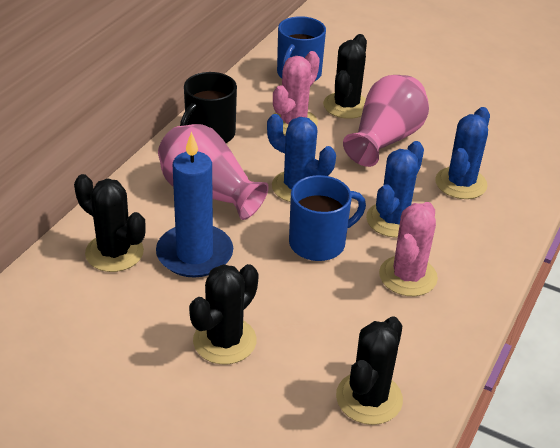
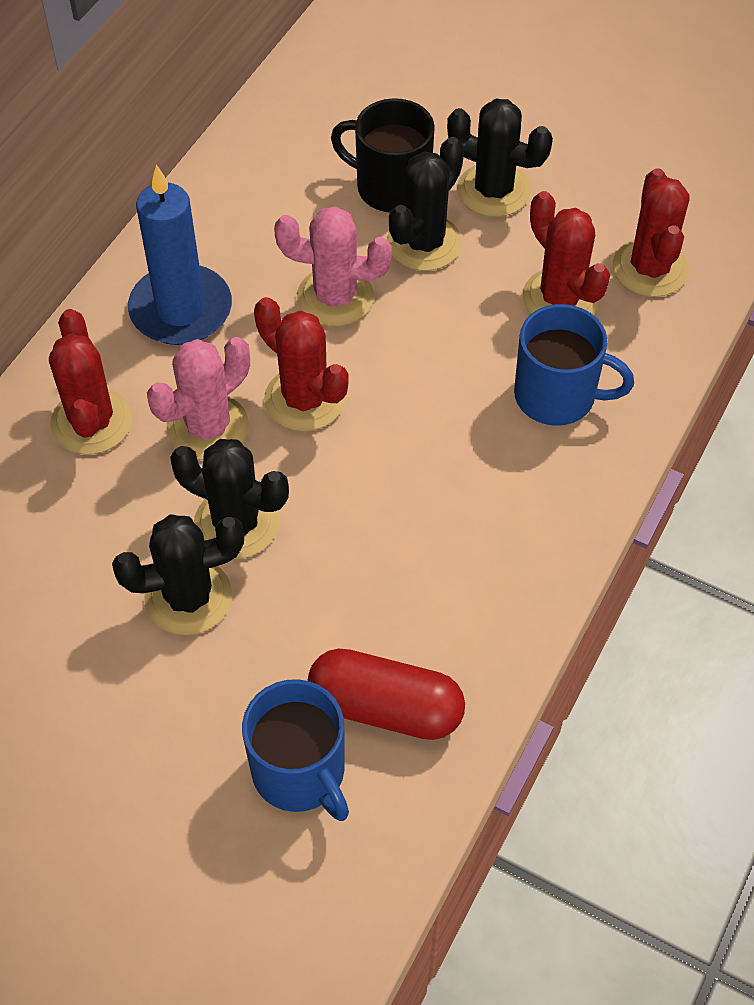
blue cactus: [267,114,336,202] [366,141,424,238] [435,107,490,199] = 3 -> none = 0
pink vase: [158,124,269,220] [343,75,429,167] = 2 -> none = 0
red cactus: none = 0 -> [49,309,132,455] [254,297,349,432] [523,191,610,315] [613,168,689,297] = 4
red capsule: none = 0 -> [307,649,465,740] = 1

